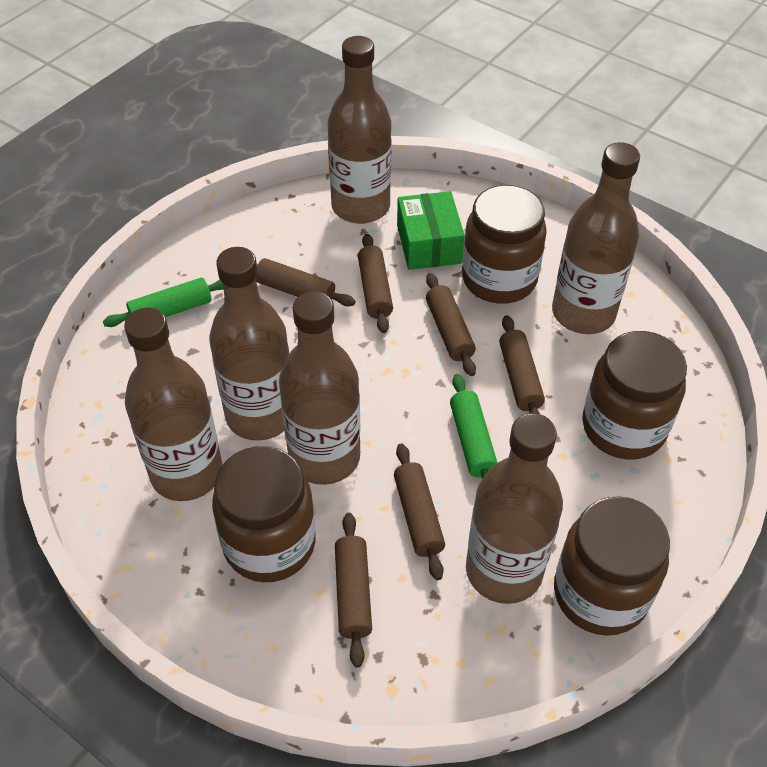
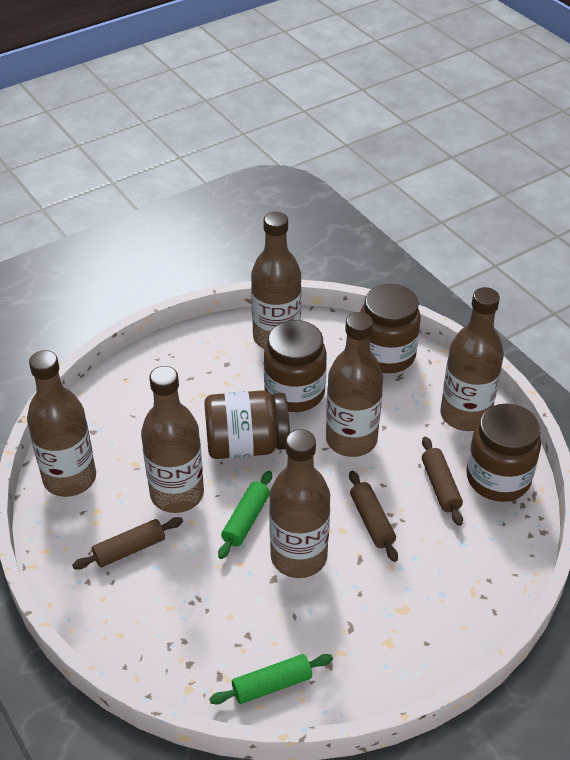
brown rolling pin: [256,258,355,307] [335,513,372,667] [358,234,393,333] [394,443,445,580] [426,273,476,376] [499,315,545,414] = 6 -> [72,517,183,570] [349,471,398,562] [422,437,463,526] = 3
green box: [397,191,465,270] = 1 -> none = 0

